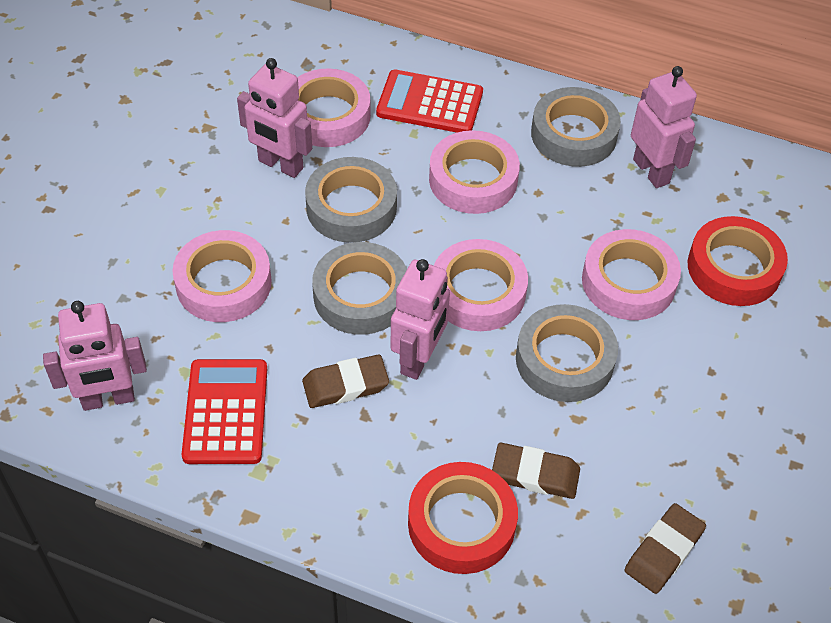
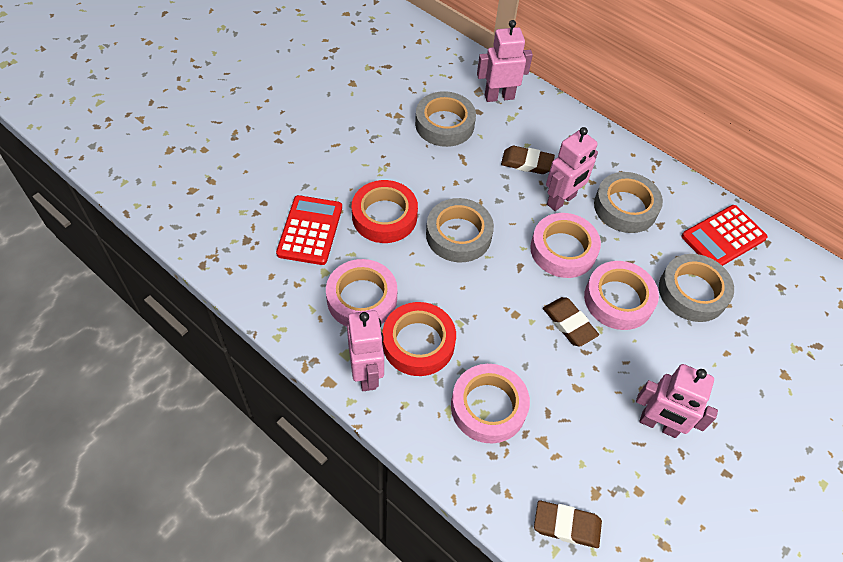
pink tape: [173,230,272,322] [297,68,371,147] [429,130,520,214] [434,239,528,331] [582,229,681,320] = 5 -> [326,259,397,327] [451,364,530,444] [530,213,601,278] [584,261,659,330] = 4

